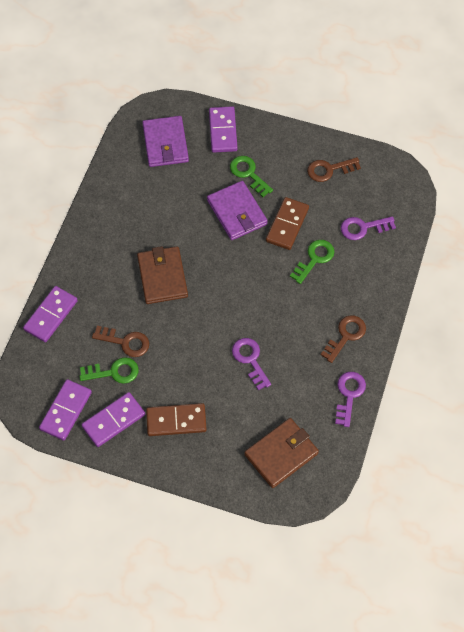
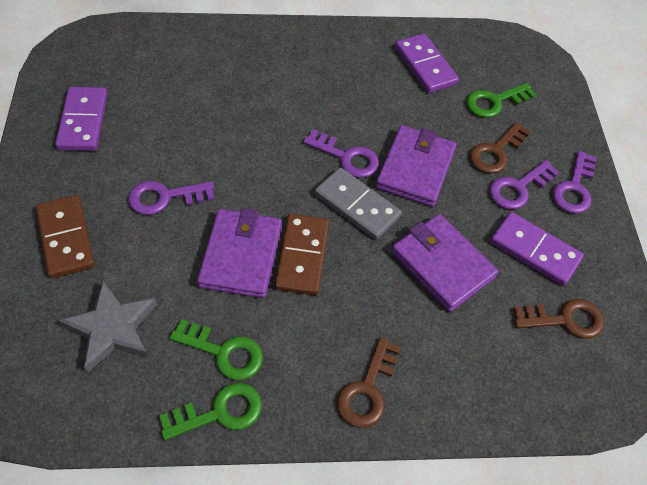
brown wallet: [137,246,188,304] [244,418,319,488] = 2 -> none = 0
grey domino: none = 0 -> [315,167,402,240] = 1
grey star: none = 0 -> [59,281,157,373] = 1
purple domino: [23,286,78,342] [39,379,92,441] [81,392,145,447] [209,106,238,153] = 4 -> [55,87,108,151] [395,34,459,93] [490,212,584,286] = 3
purple key: [232,338,271,391] [335,372,366,427] [341,216,396,240] = 3 -> [128,181,214,215] [303,129,379,178] [489,160,559,209] [552,151,597,214] = 4
purple wallet: [142,116,189,167] [207,181,268,240] = 2 -> [197,208,282,298] [376,125,456,207] [391,214,498,312] = 3

